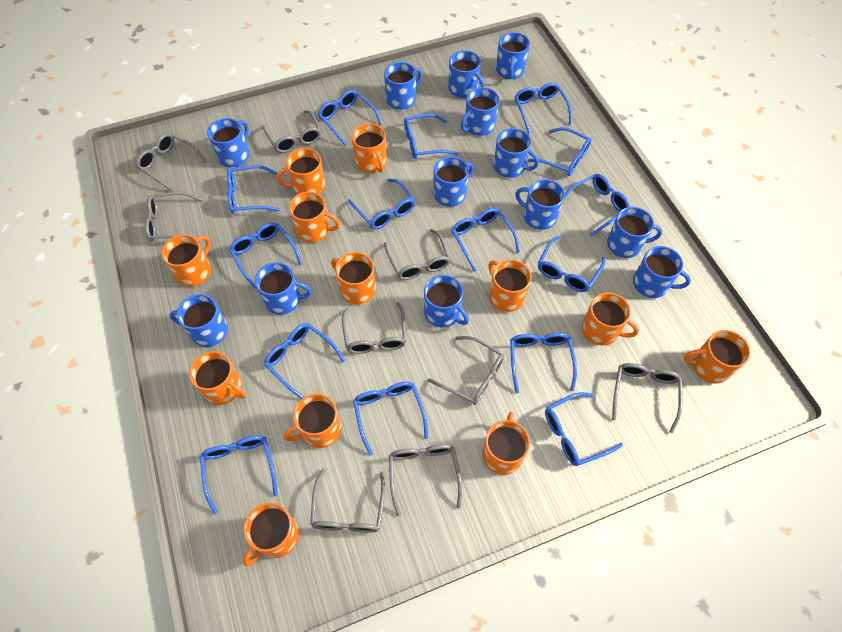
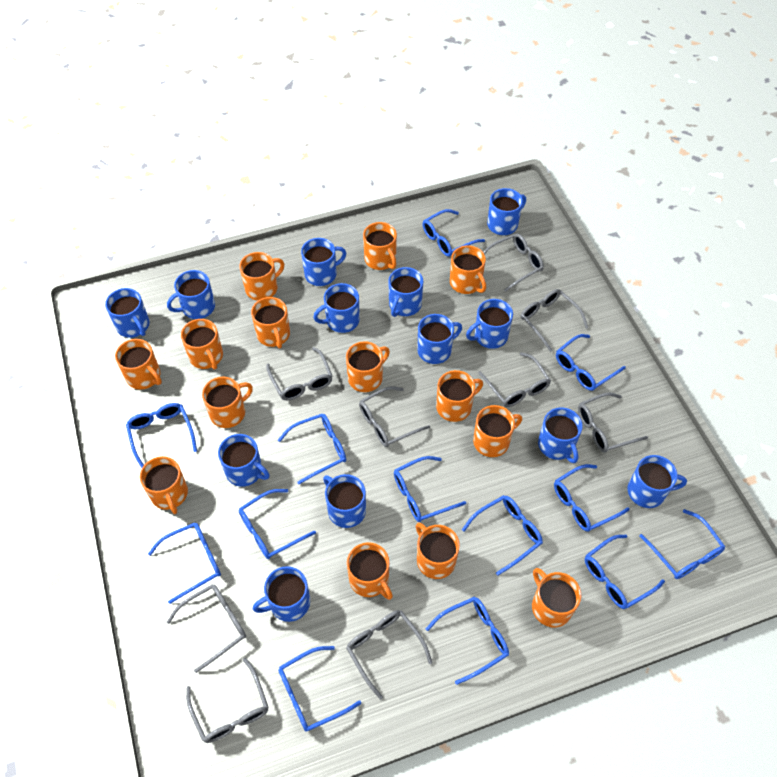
blue glasses: [200,435,278,514] [227,165,280,214] [229,223,302,290] [264,323,345,399] [318,90,382,146] [348,179,415,229] [353,381,428,456] [404,113,458,159] [452,208,520,272] [510,333,577,393] [514,83,572,134] [528,127,591,176] [538,236,605,292] [545,392,623,466] [564,174,630,237] = 15 -> [126,403,197,468] [148,523,221,604] [239,489,316,559] [278,414,346,484] [278,646,361,731] [394,456,466,522] [422,209,485,257] [426,597,509,685] [462,495,543,576] [554,464,630,532] [556,334,626,391] [585,535,665,609] [639,509,725,579] = 13
orange mug: [162,235,211,286] [189,351,247,405] [243,502,299,566] [277,148,325,194] [284,394,341,448] [289,192,340,243] [331,252,376,304] [352,123,387,173] [482,412,530,475] [489,259,532,312] [582,292,639,345] [684,330,750,384] = 12 -> [115,339,162,390] [140,456,188,514] [181,319,223,370] [202,377,253,428] [239,252,284,301] [251,297,290,349] [346,341,390,392] [347,542,393,600] [363,222,397,270] [416,523,460,579] [436,370,483,422] [450,245,486,294] [473,405,522,457] [532,568,581,628] = 14

